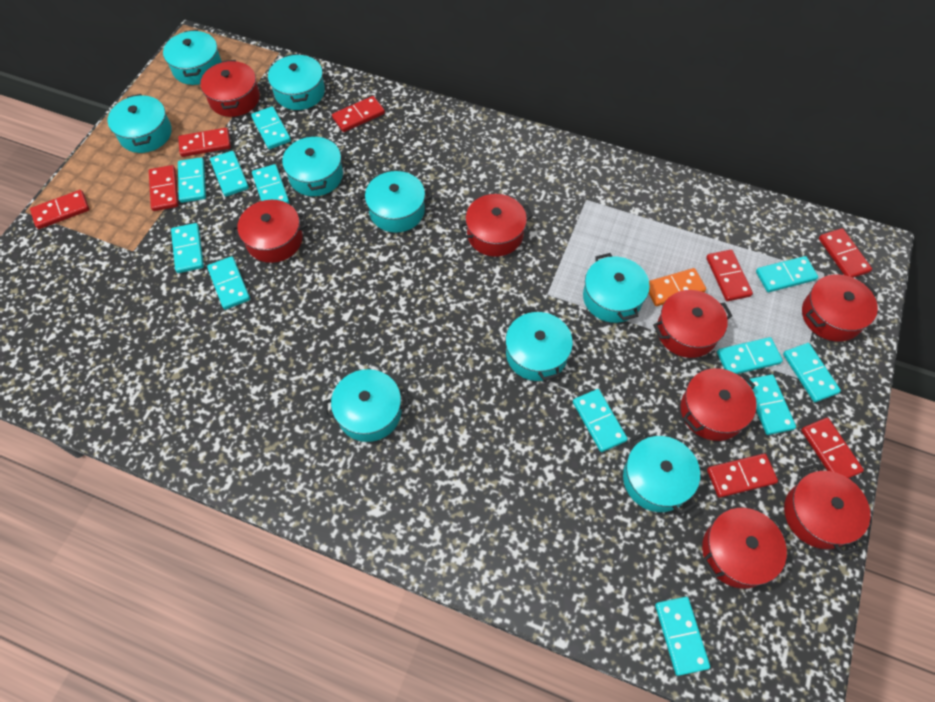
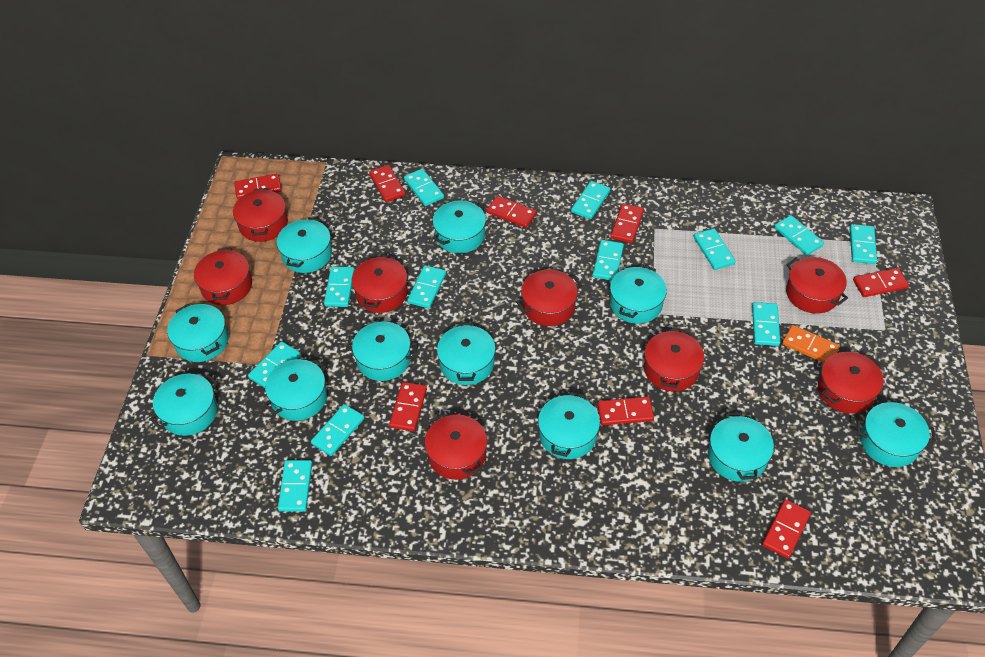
turquoise pot: [108,94,172,153] [163,30,222,85] [268,53,325,110] [282,134,343,196] [324,369,410,442] [358,171,432,233] [506,308,573,381] [583,253,650,323] [623,431,700,515] = 9 -> [150,374,218,436] [167,304,229,362] [264,359,327,421] [277,217,332,273] [346,321,418,381] [433,201,486,253] [437,323,496,385] [538,392,600,459] [610,265,667,324] [708,412,774,482] [856,402,936,467] = 11

